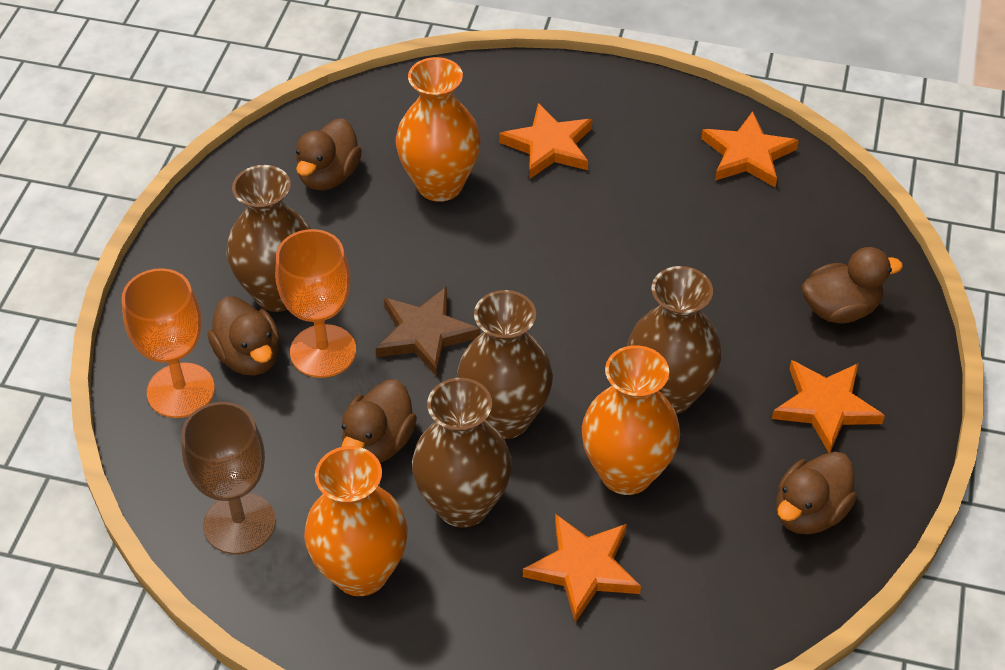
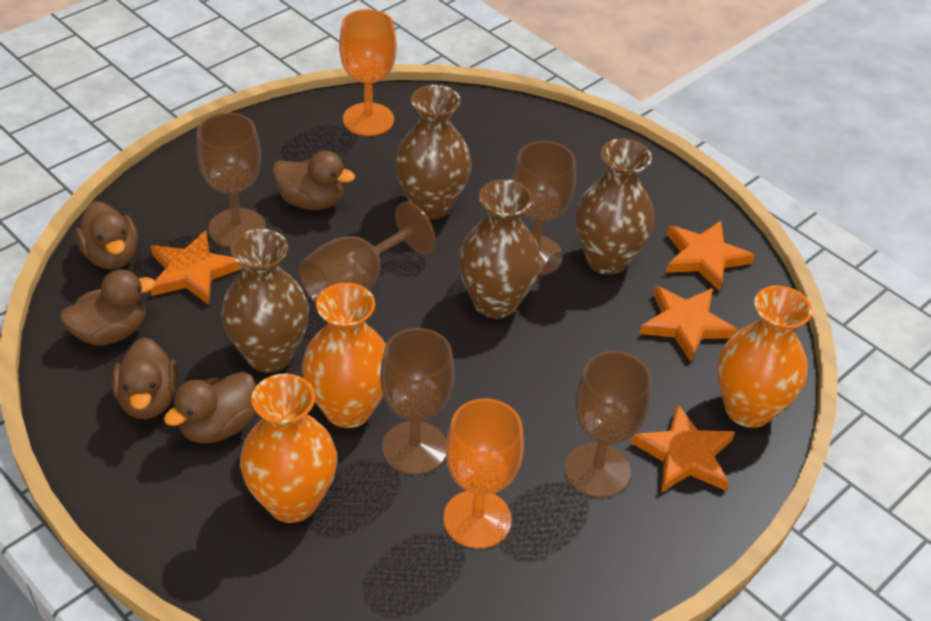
brown goblet: [181,402,276,554] = 1 -> [196,113,266,248] [299,201,436,304] [380,328,454,475] [512,141,576,276] [565,351,652,498] = 5
brown star: [376,286,480,377] = 1 -> none = 0

